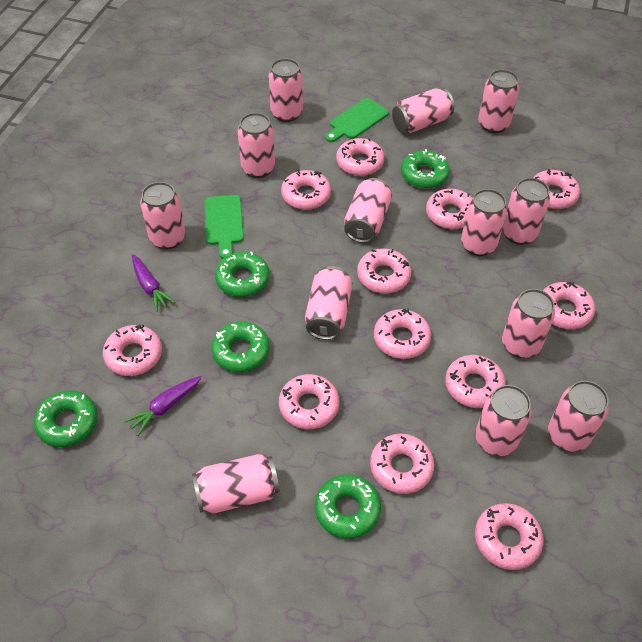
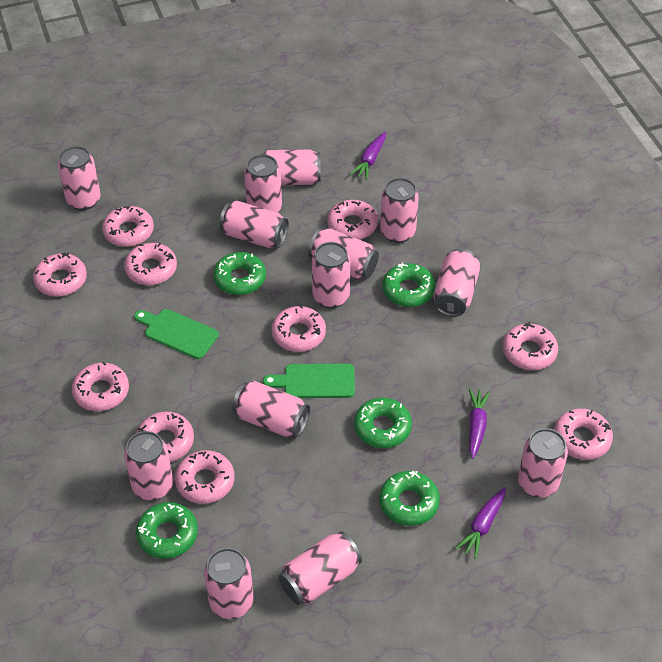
pink donut: [103,325,162,376] [279,374,340,429] [281,170,331,210] [336,138,385,176] [357,248,411,294] [370,434,434,494] [374,309,431,359] [426,189,472,229] [445,355,506,408] [475,503,544,570] [533,169,580,209] [543,282,595,329] = 12 -> [33,252,87,297] [72,362,129,411] [102,206,154,247] [124,243,177,285] [136,412,194,462] [175,450,234,504] [271,305,326,352] [327,200,378,240] [503,322,558,370] [554,409,613,460] = 10
purple carrot: [124,376,202,436] [132,254,175,312] = 2 -> [350,132,386,180] [455,487,506,559] [469,389,490,459] = 3

